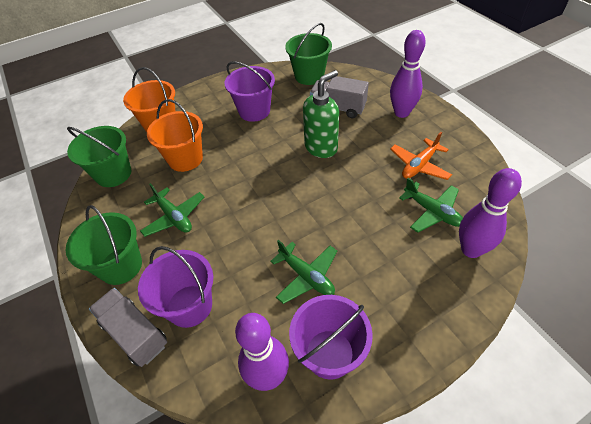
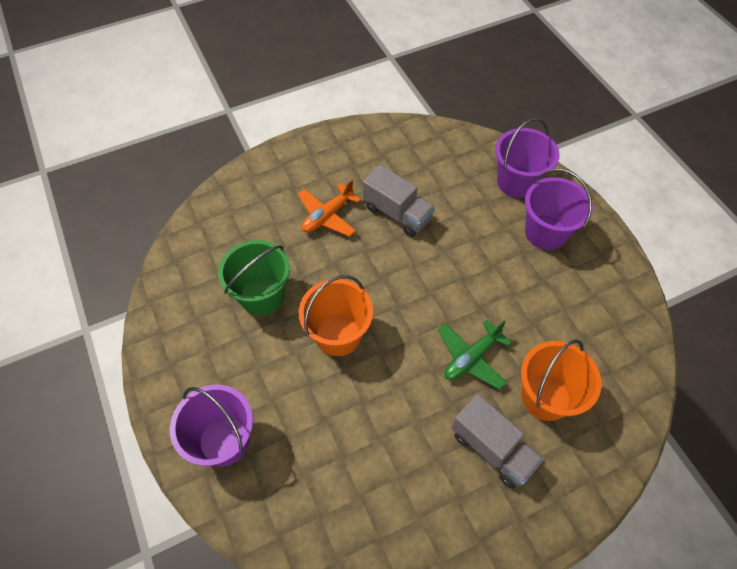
green bucket: [66,205,142,285] [67,126,131,187] [285,23,332,85] = 3 -> [218,240,290,316] = 1
green plane: [140,183,204,237] [270,240,337,304] [399,178,463,233] = 3 -> [438,320,512,390] = 1
green soap dispenser: [303,70,339,158] = 1 -> none = 0
purple bowling pin: [235,313,289,391] [390,30,426,118] [459,168,522,258] = 3 -> none = 0

